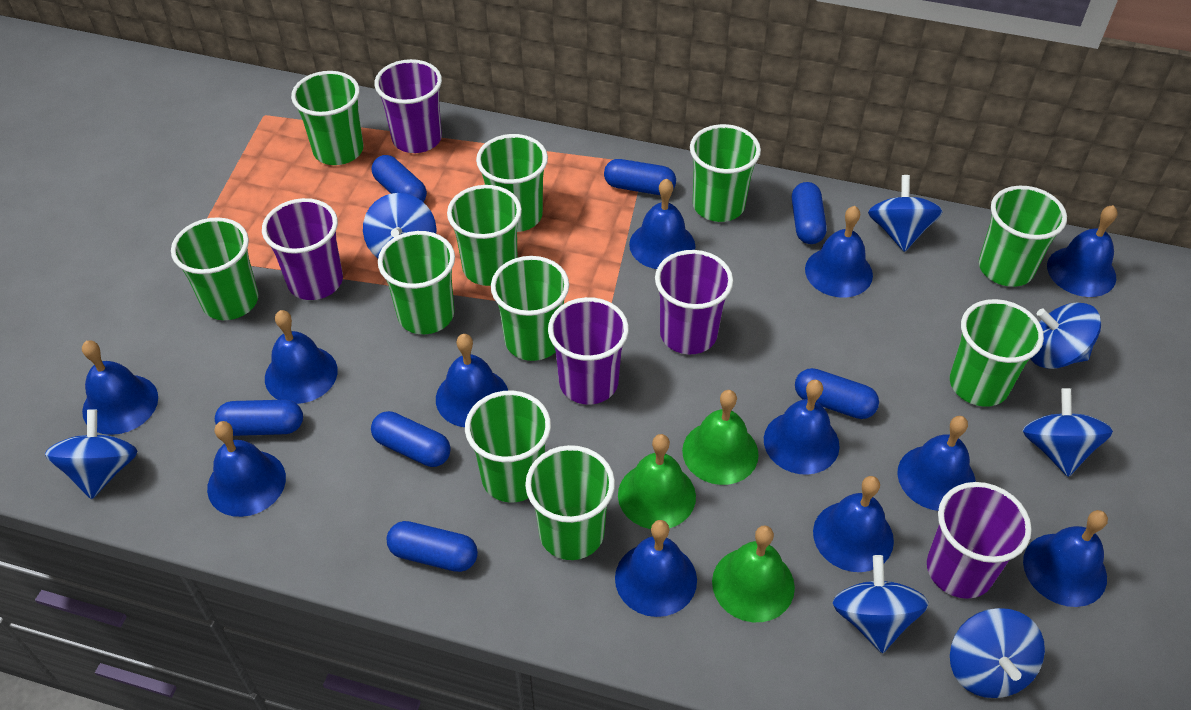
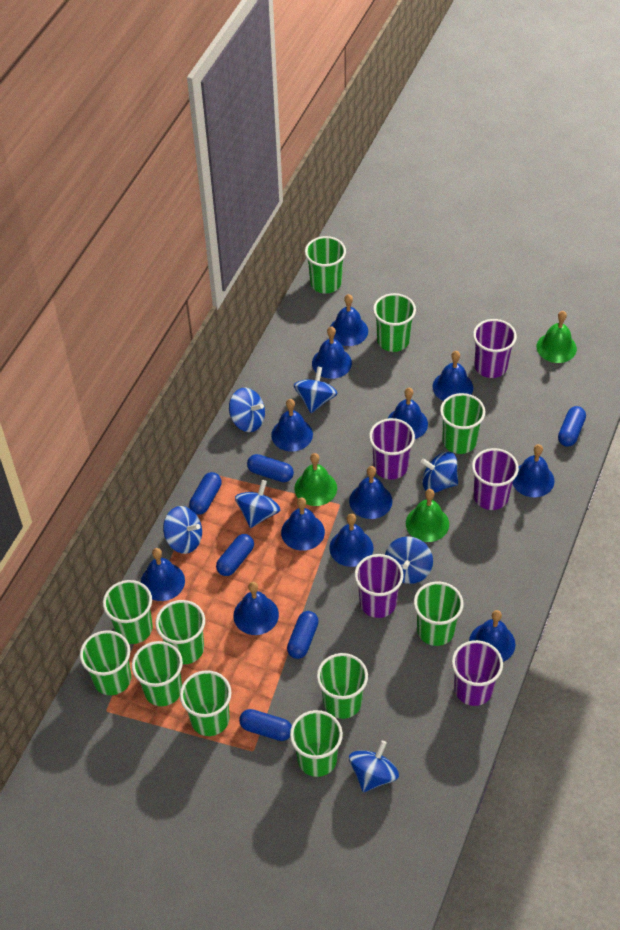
blue capsule: [215,400,303,436] [371,411,451,467] [372,155,427,202] [386,521,478,572] [604,159,676,195] [792,182,827,244] [795,368,879,419] = 7 -> [189,472,222,515] [216,534,254,576] [239,709,292,741] [247,454,294,482] [287,611,319,659] [558,406,586,447] = 6

